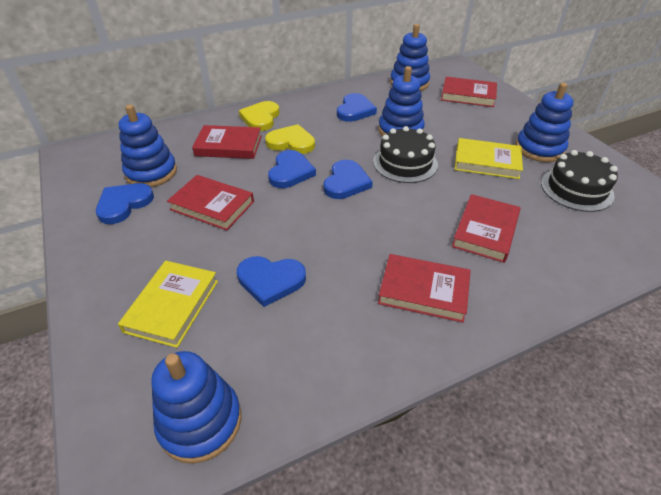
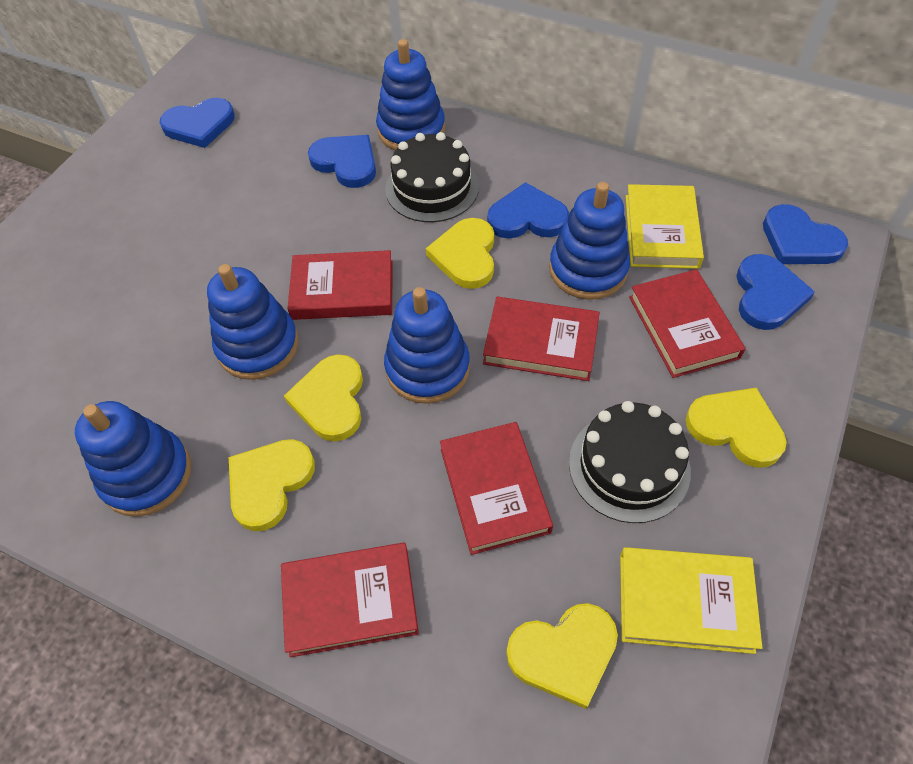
yellow heart: [239,101,279,131] [265,124,315,154] = 2 -> [229,439,315,531] [284,354,363,441] [426,218,494,289] [507,603,618,709] [685,388,787,468] = 5

